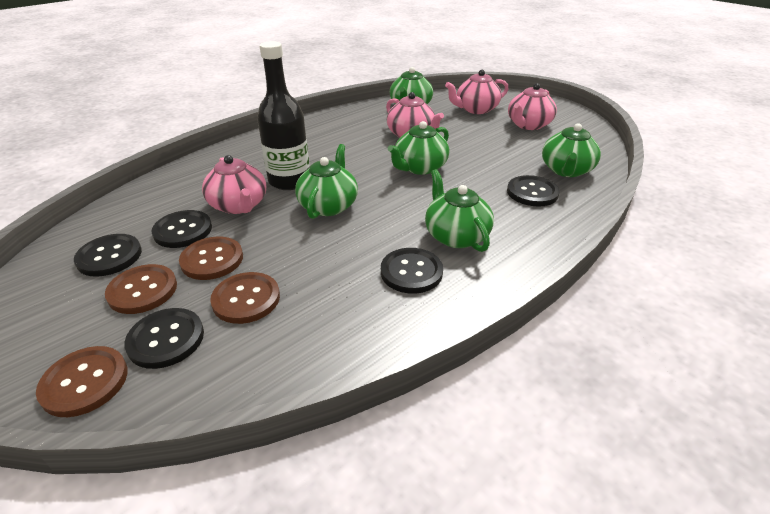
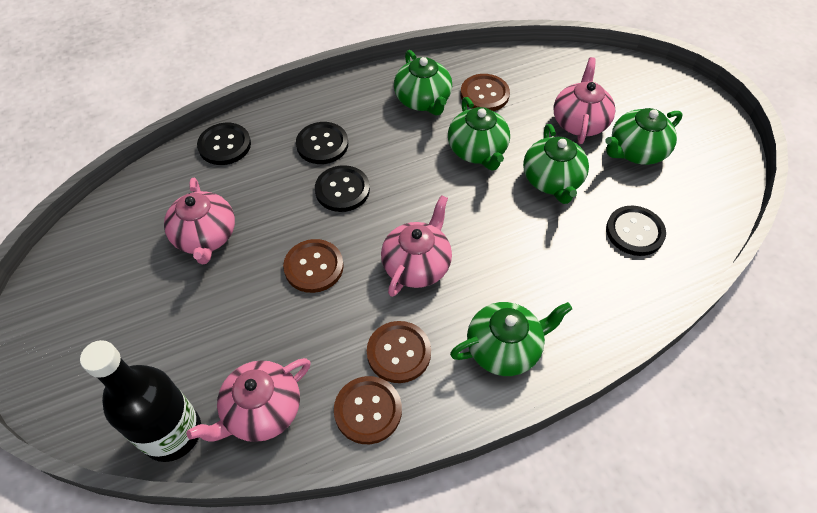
black button: [74,234,142,277] [125,308,204,369] [152,210,212,248] [381,248,443,294] [507,175,560,207] = 5 -> [197,123,251,165] [296,122,348,164] [315,165,370,212] [606,206,666,256] = 4

